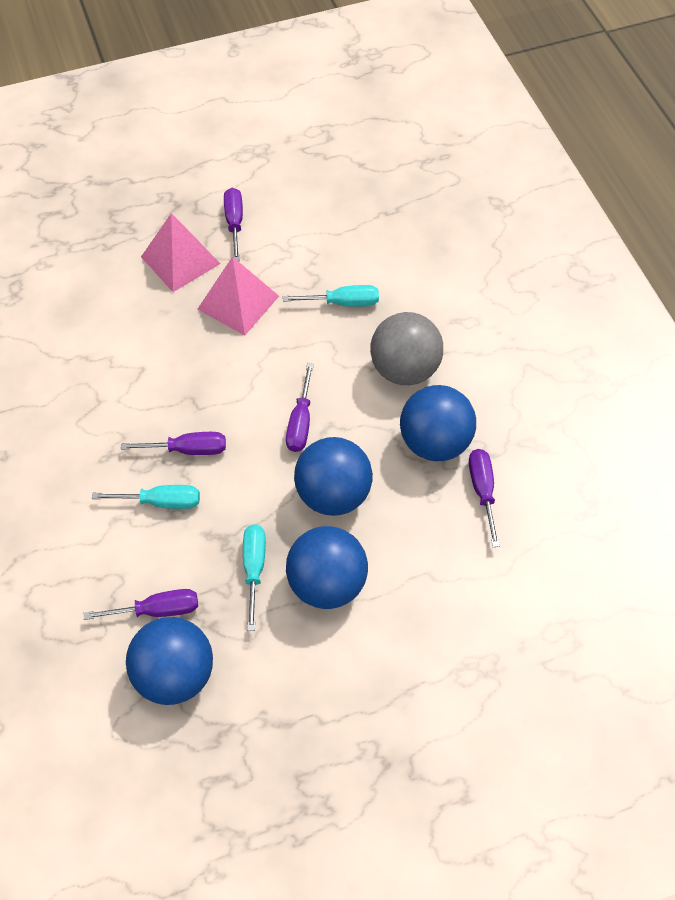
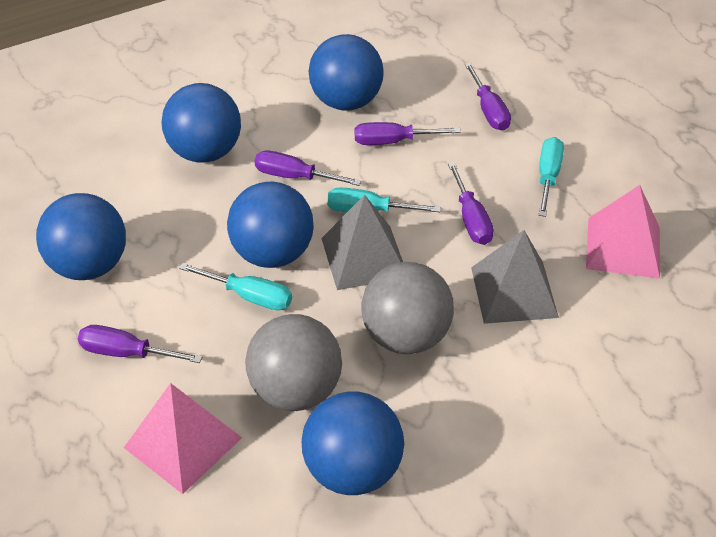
blue ball: [126,617,213,705] [286,526,368,609] [294,437,373,516] [400,385,476,461] = 4 -> [36,193,126,280] [161,83,241,163] [227,182,314,268] [302,391,404,495] [309,34,384,111] = 5
grey ball: [370,312,443,385] = 1 -> [245,314,342,411] [361,262,454,354] = 2
grey pyramid: none = 0 -> [321,195,403,290] [471,230,559,324] = 2

